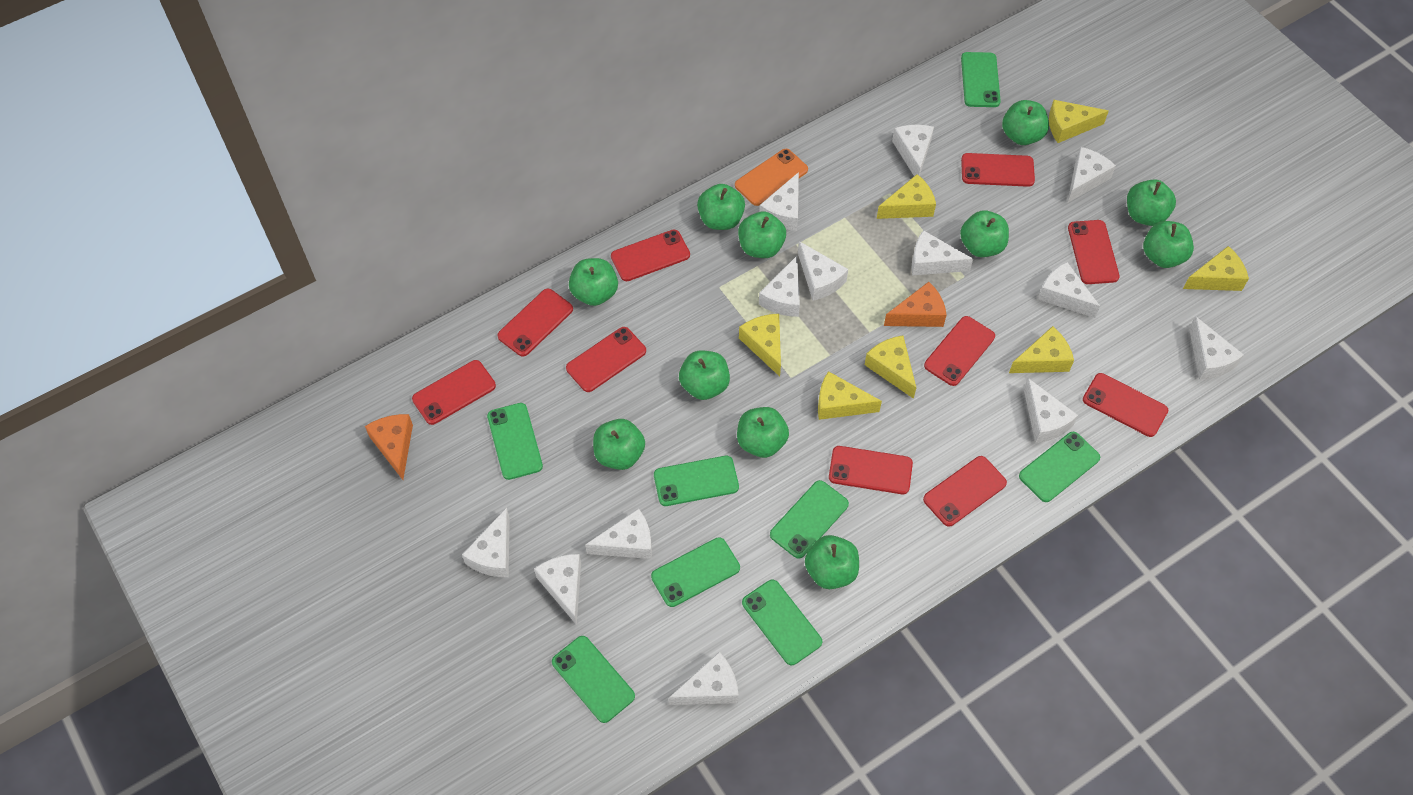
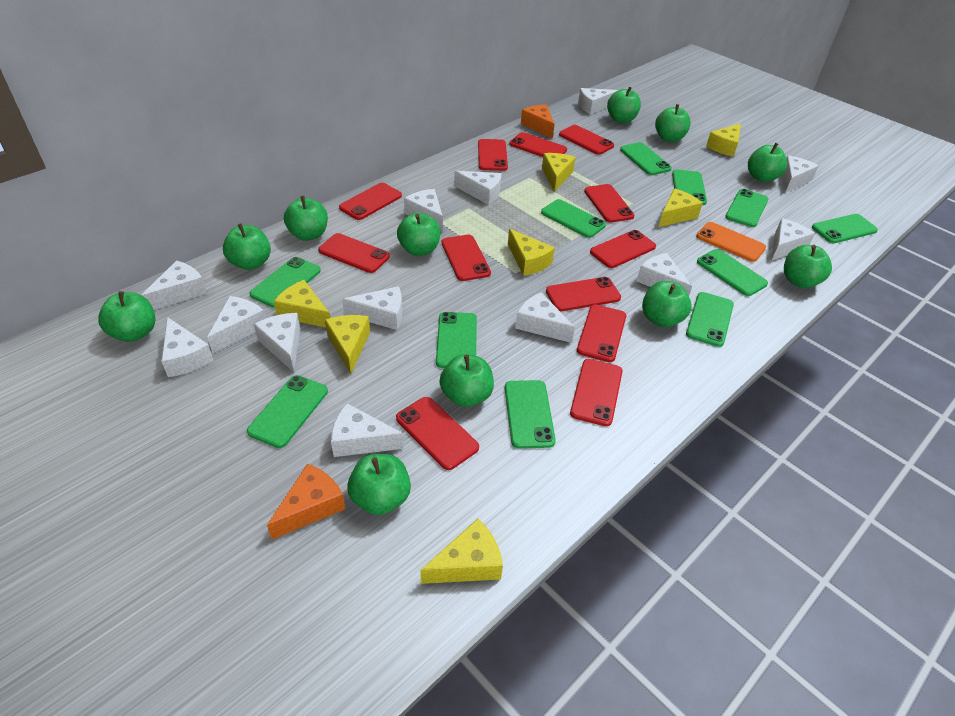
green phone: [487,403,543,480] [552,636,635,723] [651,537,740,607] [654,456,739,506] [742,580,822,665] [770,480,849,559] [961,52,1001,107] [1019,432,1100,502] = 8 -> [247,375,328,448] [250,257,321,308] [436,312,477,368] [505,380,556,449] [541,199,606,238] [620,142,672,175] [672,169,707,205] [686,292,734,347] [697,249,768,296] [725,189,769,227] [812,214,878,243] = 11
red phone: [412,360,496,425] [497,288,573,357] [566,327,646,392] [611,229,690,281] [829,446,913,494] [923,456,1007,527] [924,316,995,386] [961,153,1035,187] [1068,220,1120,284] [1083,373,1168,437] = 10 -> [318,233,390,273] [339,183,402,220] [396,397,479,470] [442,235,491,281] [478,139,508,171] [509,132,567,157] [546,277,621,311] [559,125,614,155] [570,359,623,426] [577,304,626,362] [584,184,634,222] [590,230,656,268] = 12

